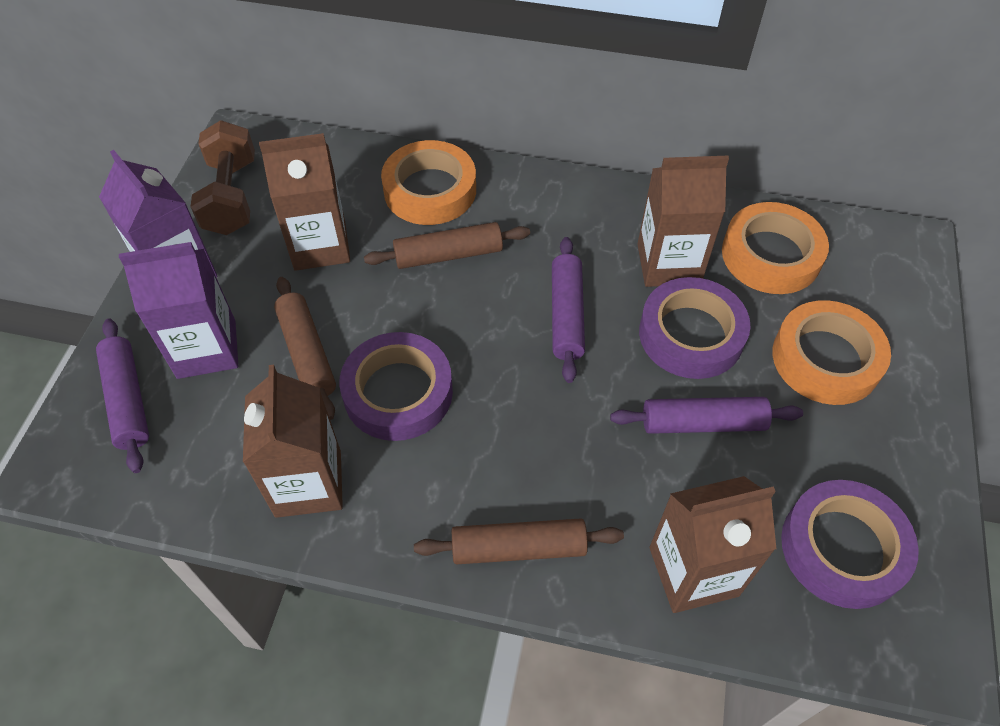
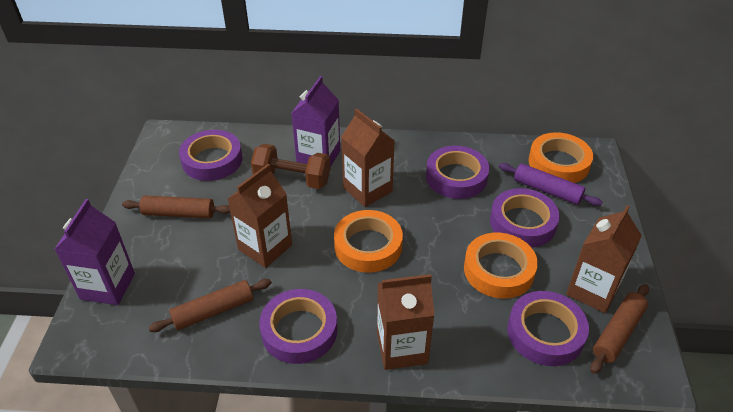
purple rolling pin: [96,319,149,473] [552,237,585,383] [610,397,803,434] = 3 -> [499,163,602,206] = 1
purple tape: [339,332,453,441] [639,277,750,379] [781,480,919,609] = 3 -> [179,130,242,181] [259,289,337,364] [426,146,489,199] [490,188,560,248] [507,291,589,366] = 5

